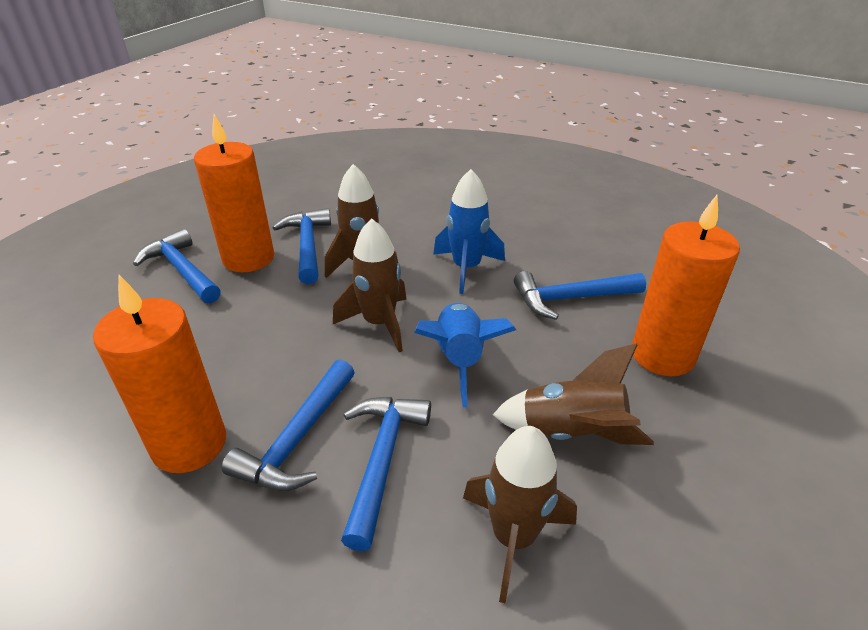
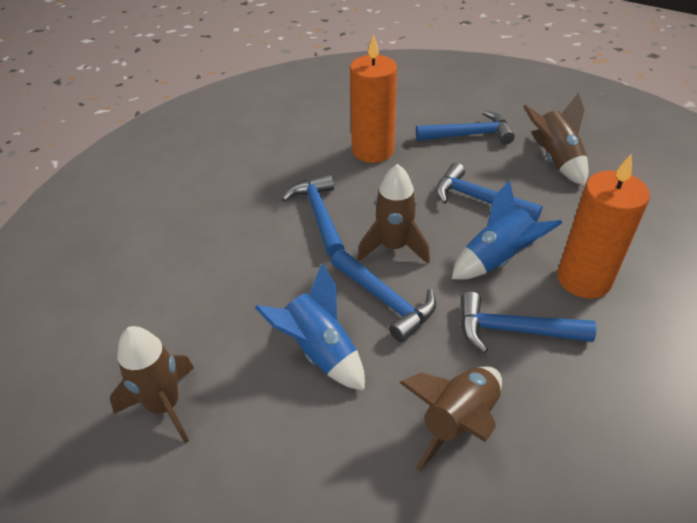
orange candle: [93,275,226,473] [194,114,274,272] [632,195,740,376] = 3 -> [350,34,397,163] [557,154,650,299] = 2

